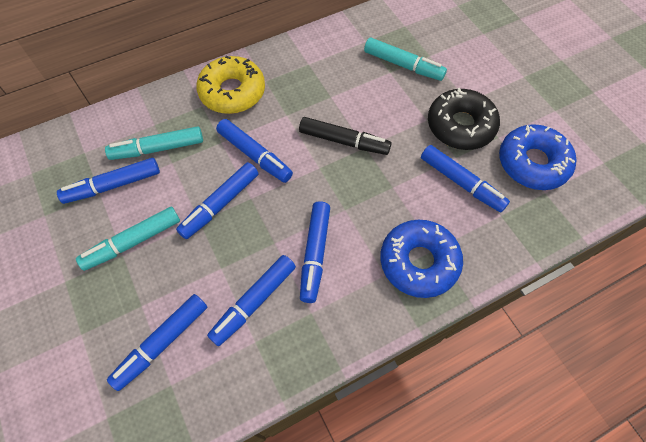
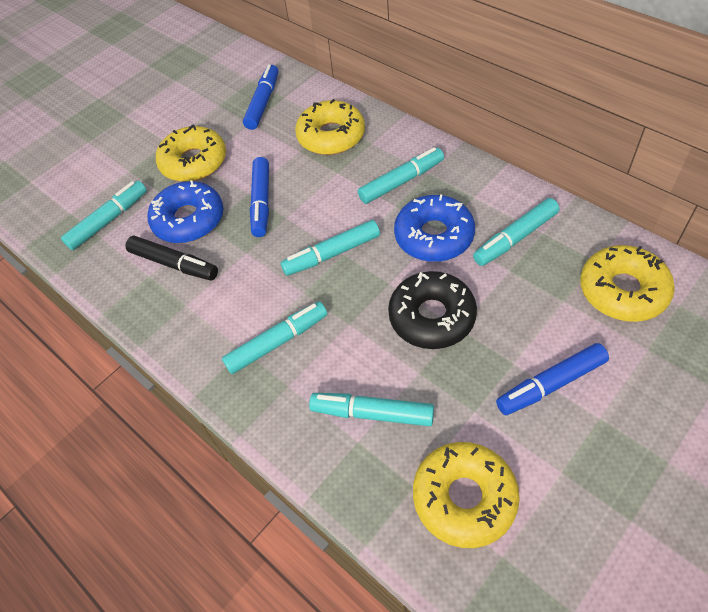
blue marker: [57,158,160,204] [107,294,207,391] [176,162,258,239] [207,255,296,346] [216,119,293,183] [300,201,330,303] [421,145,510,212] = 7 -> [243,64,278,130] [250,157,269,237] [496,343,609,415] = 3
turquoise marker: [76,207,180,271] [105,126,203,160] [364,38,447,81] = 3 -> [61,181,147,250] [222,301,327,374] [280,220,380,276] [309,393,434,426] [358,147,444,204] [473,198,559,266] = 6
yellow donut: [196,56,265,114] = 1 -> [156,124,226,182] [295,99,365,155] [413,442,520,548] [580,245,675,322] = 4

